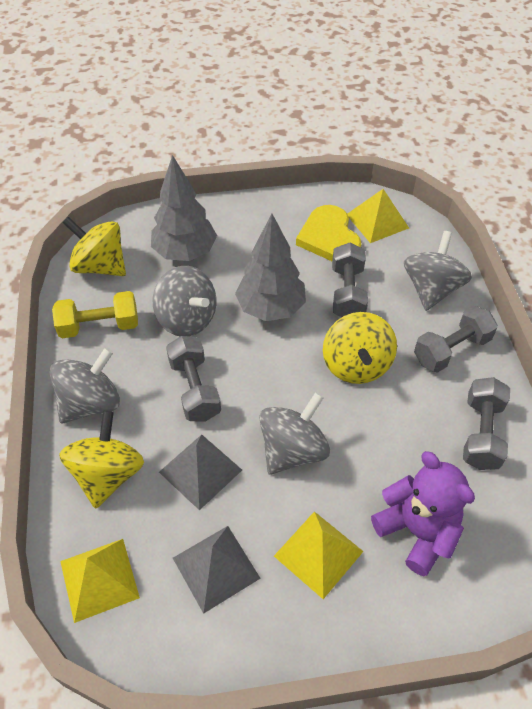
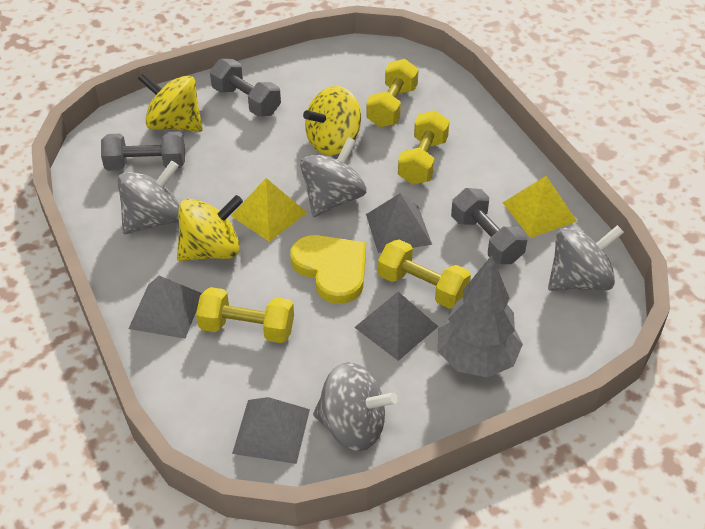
grey dumbbell: [166,336,221,422] [332,243,368,317] [414,306,498,373] [463,377,510,470] = 4 -> [101,131,185,171] [210,59,281,116] [451,188,527,264] = 3
grey pyramid: [159,435,242,510] [173,526,261,614] = 2 -> [128,276,202,339] [232,397,310,464] [354,292,439,361] [366,193,432,253] = 4
grey tree: [151,155,217,261] [235,214,306,321] = 2 -> [438,255,523,377] = 1
purple teddy bear: [371,451,475,576] = 1 -> none = 0
yellow dumbbell: [52,291,138,338] = 1 -> [196,287,294,343] [366,59,419,127] [378,239,471,309] [398,110,450,185] = 4
yellow pyramid: [60,539,140,623] [274,511,364,599] [348,189,409,243] = 3 -> [231,178,307,242] [503,176,577,238] = 2

